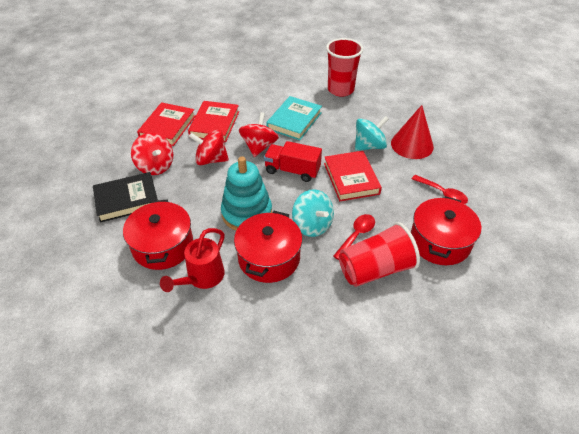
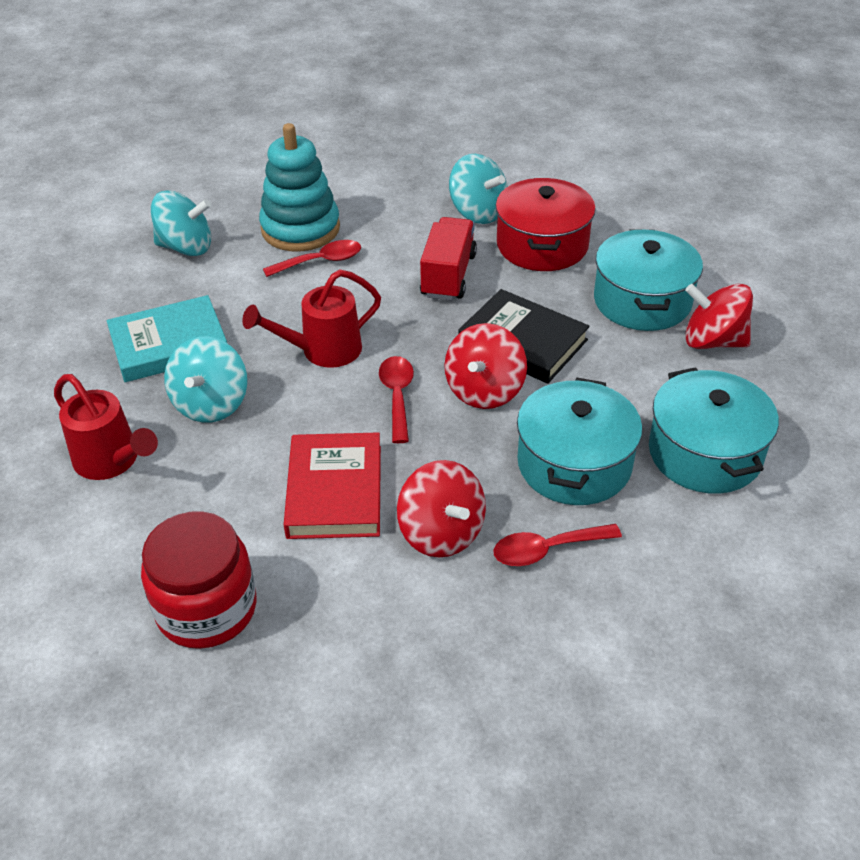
red book: [137,102,195,146] [188,101,239,142] [324,151,382,201] = 3 -> [284,432,381,539] = 1
red cone: [391,105,434,159] = 1 -> none = 0
red cup: [326,38,363,97] [339,222,420,287] = 2 -> none = 0
red jar: none = 0 -> [141,511,257,649] = 1
red pot: [123,200,193,270] [234,211,302,283] [411,196,481,265] = 3 -> [496,178,596,271] = 1
red spoon: [333,214,375,260] [412,175,468,204] = 2 -> [263,240,361,277] [379,356,414,443] [493,524,622,566] = 3
red watering can: [160,228,225,292] = 1 -> [54,374,158,480] [242,270,381,368] = 2
turquoise pot: none = 0 -> [517,378,642,505] [594,229,703,331] [649,367,779,493] = 3
turquoise spinning top: [292,189,334,237] [355,116,389,151] = 2 -> [151,190,211,256] [164,336,247,422] [449,154,508,224] = 3

